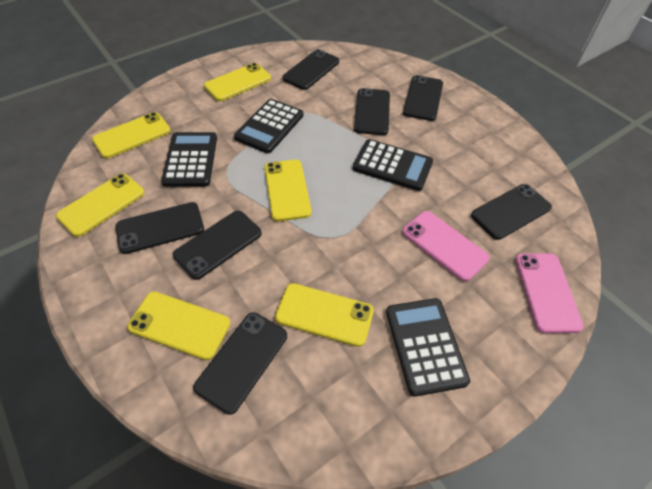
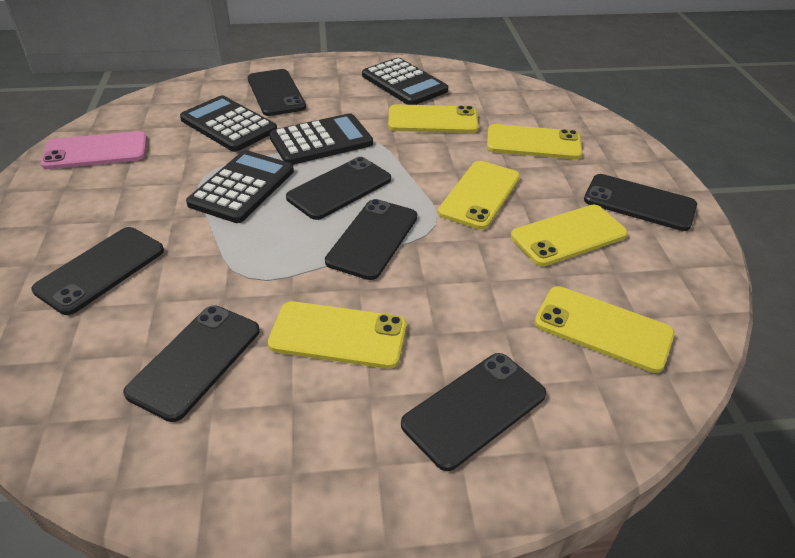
pink phone: [402,211,490,281] [515,253,584,333] = 2 -> [40,131,147,169] = 1

